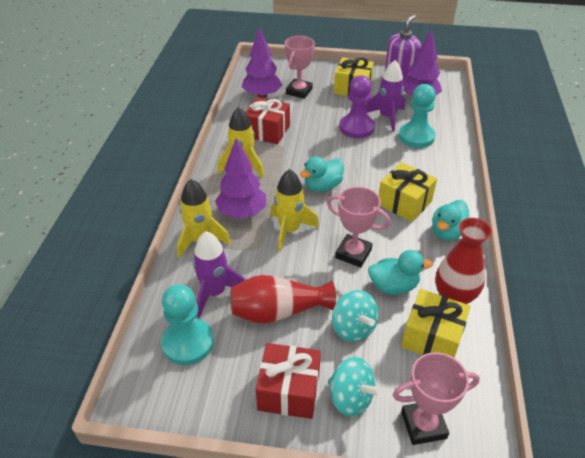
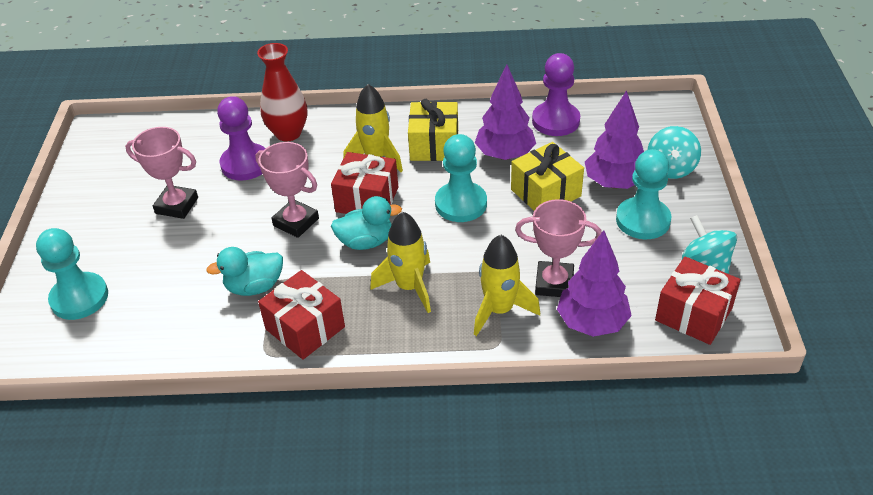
purple pawn: [339,75,375,138] = 1 -> [217,96,266,181] [532,53,580,136] = 2
purple rocket: [193,231,245,318] [366,60,405,132] = 2 -> none = 0
purple soap dispenser: [385,14,421,81] = 1 -> none = 0
red gift: [245,97,290,144] [256,343,321,419] = 2 -> [258,270,345,360] [331,152,398,214] [655,256,741,345] = 3
red vase: [231,275,336,324] [435,218,492,304] = 2 -> [257,43,307,141] = 1
turquoise duck: [300,156,344,192] [368,250,433,295] [432,200,469,240] = 3 -> [206,247,283,296] [331,196,402,250] = 2
turquoise pawn: [161,284,214,365] [398,84,436,148] = 2 -> [36,228,108,320] [435,134,487,222] [616,149,671,239] = 3
yellow gift: [334,57,374,96] [379,162,437,222] [401,289,471,357] = 3 -> [408,99,458,161] [511,142,584,211] = 2

